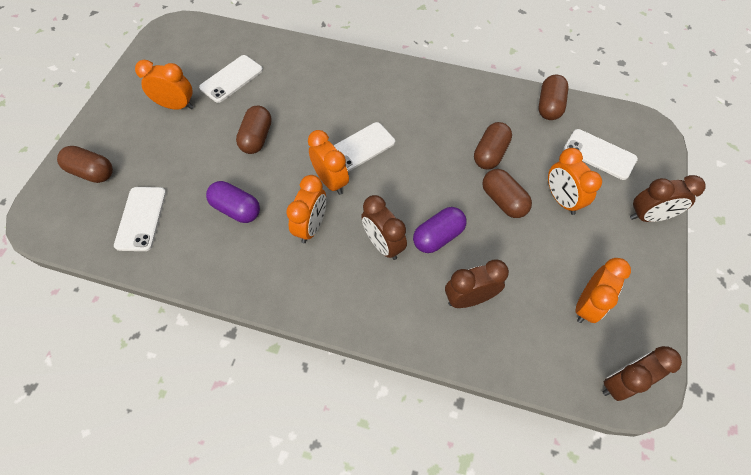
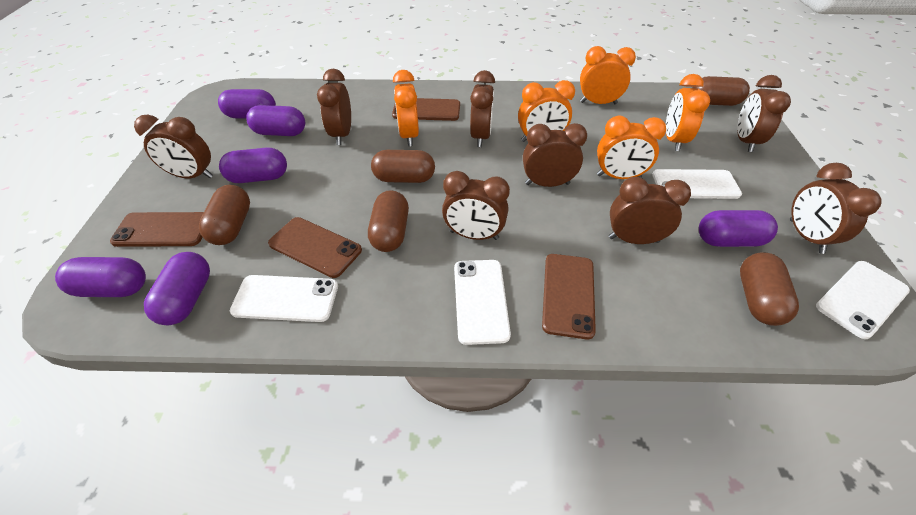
brown clock: [361,195,407,260] [445,259,509,308] [603,346,682,401] [630,175,706,222] = 4 -> [134,115,213,178] [317,69,351,145] [442,171,510,240] [470,70,495,147] [523,123,587,187] [609,177,691,244] [737,75,791,152] [790,163,882,254] = 8
brown phone: none = 0 -> [110,212,204,247] [268,217,362,278] [392,98,460,121] [542,254,596,340] = 4
purple capsule: [206,181,260,223] [413,207,467,253] = 2 -> [55,257,146,297] [144,252,210,325] [218,89,276,118] [219,147,287,183] [246,105,305,136] [699,210,778,247] = 6

